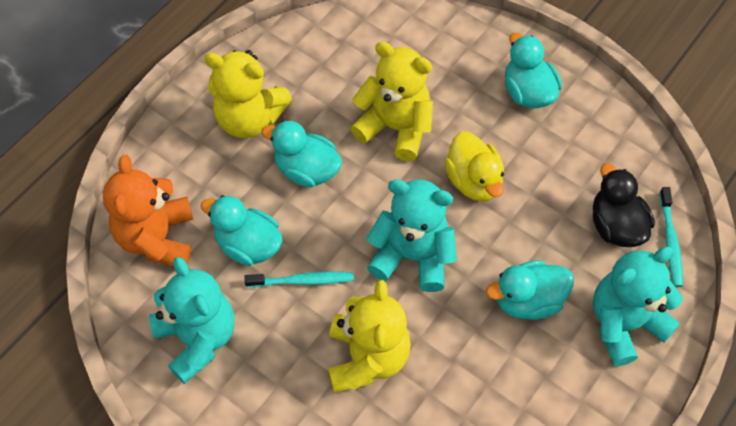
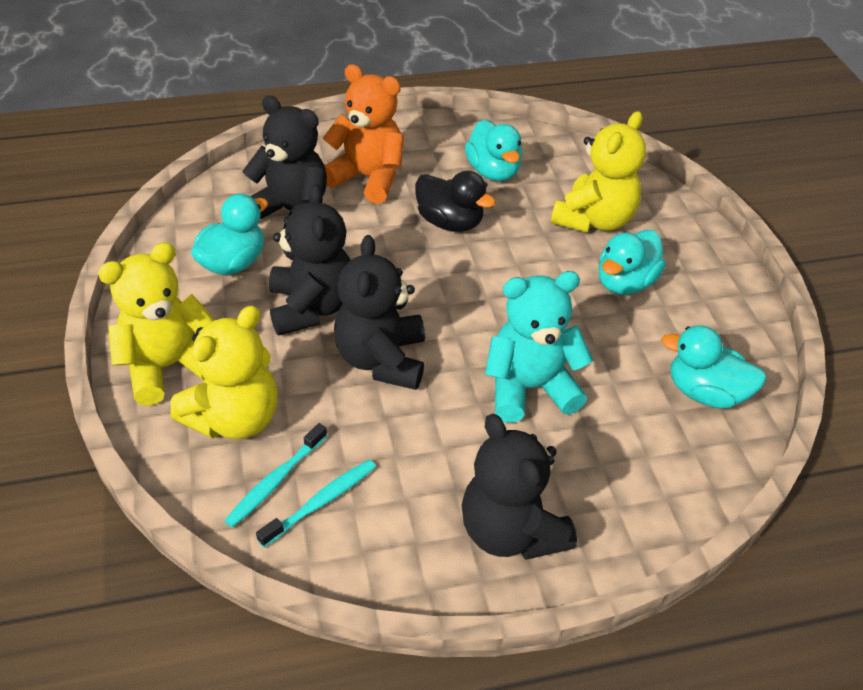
black teddy bear: none = 0 -> [242,96,327,229] [269,184,350,336] [334,235,425,390] [462,414,577,560] = 4
turquoise teddy bear: [149,257,234,384] [366,179,457,292] [593,247,683,366] = 3 -> [485,271,593,423] = 1
yellow duck: [444,132,504,202] = 1 -> none = 0

